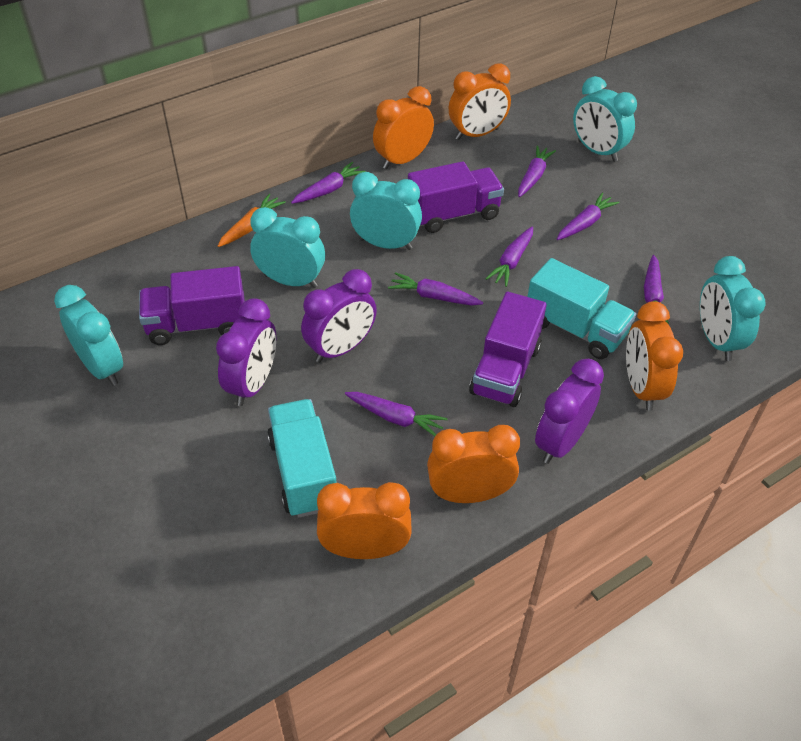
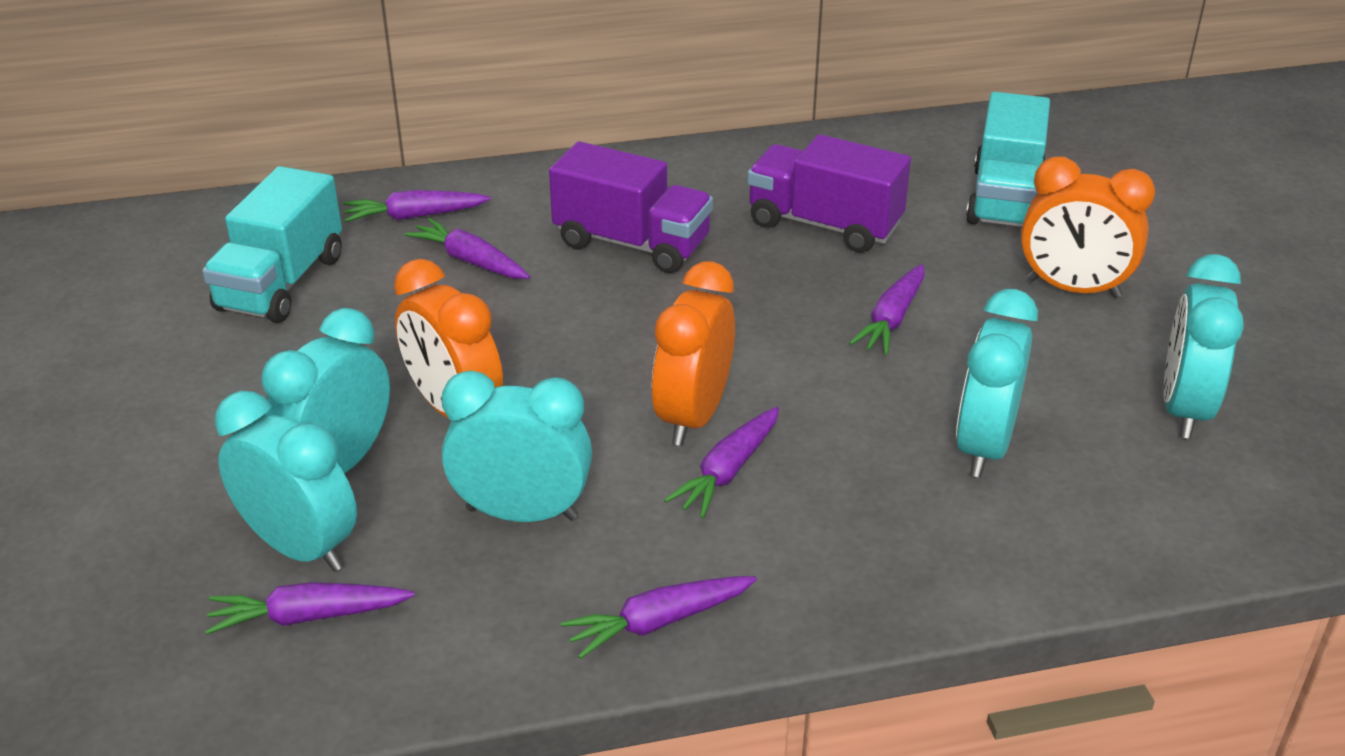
orange carrot: [218,194,286,247] = 1 -> none = 0
orange clock: [317,482,412,559] [373,86,434,169] [427,425,520,503] [449,64,511,140] [626,301,683,411] = 5 -> [394,259,503,419] [652,261,735,446] [1021,157,1155,298] = 3
purple carrot: [291,162,366,204] [345,392,448,436] [388,272,483,305] [485,226,533,287] [518,145,556,197] [557,193,619,240] [644,255,669,323] = 7 -> [205,582,415,635] [343,190,491,222] [405,218,530,279] [561,576,757,659] [664,407,779,518] [849,264,925,355] = 6
purple clock: [216,298,276,406] [301,269,377,363] [535,359,604,464] = 3 -> none = 0
purple truck: [139,266,245,345] [408,161,504,233] [469,292,547,407] = 3 -> [549,141,713,273] [747,134,911,253] = 2

